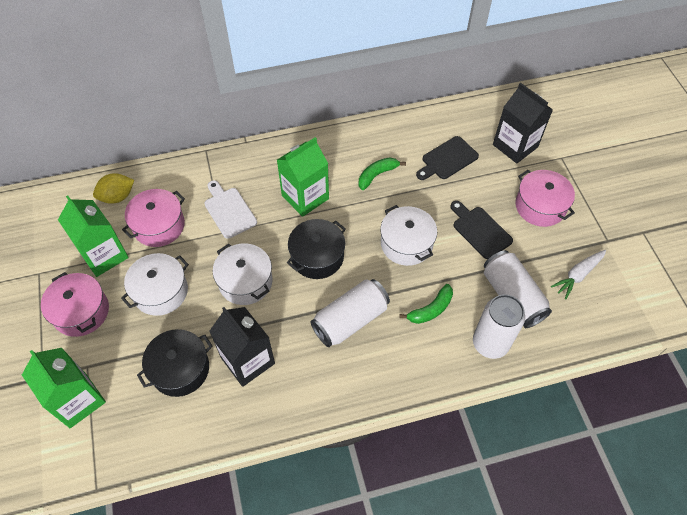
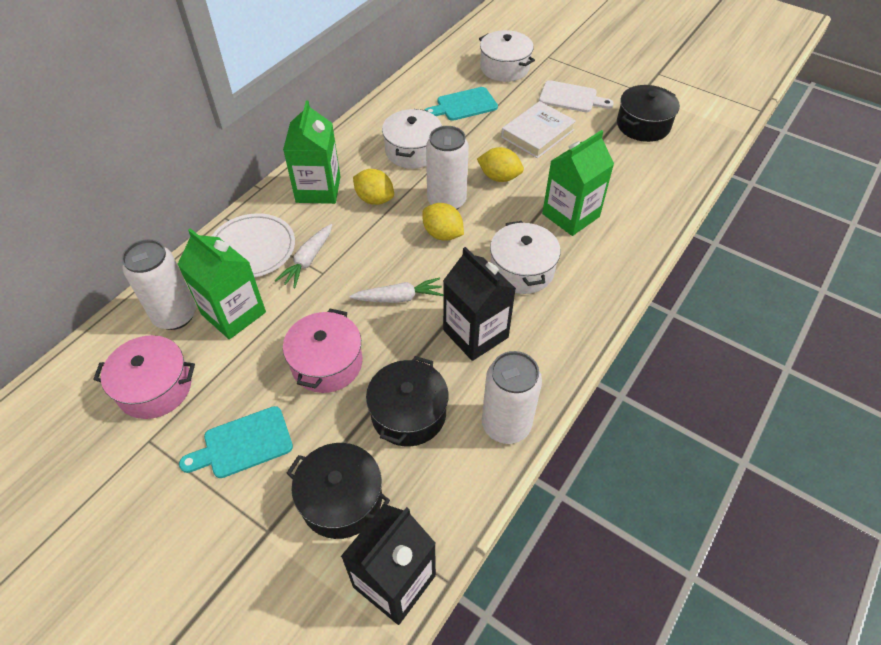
black cutting board: [416,136,479,180] [450,201,513,259] = 2 -> none = 0
black pot: [137,329,213,397] [287,219,346,279] = 2 -> [287,443,390,539] [366,356,449,447] [617,85,680,142] = 3
green banana: [359,157,406,190] [399,284,453,324] = 2 -> none = 0
pink pot: [41,272,109,337] [122,189,185,247] [515,170,575,227] = 3 -> [93,335,195,419] [283,309,362,393] = 2
turquoise cutting board: none = 0 -> [179,406,293,478] [425,87,498,121] = 2
white book: none = 0 -> [501,101,576,158] = 1
white carrot: [551,250,606,299] = 1 -> [275,224,332,288] [349,277,443,303] = 2
white plate: none = 0 -> [212,213,295,278] = 1
yellow lemon: [93,173,134,204] = 1 -> [353,169,394,205] [422,203,464,241] [477,147,524,182] = 3

